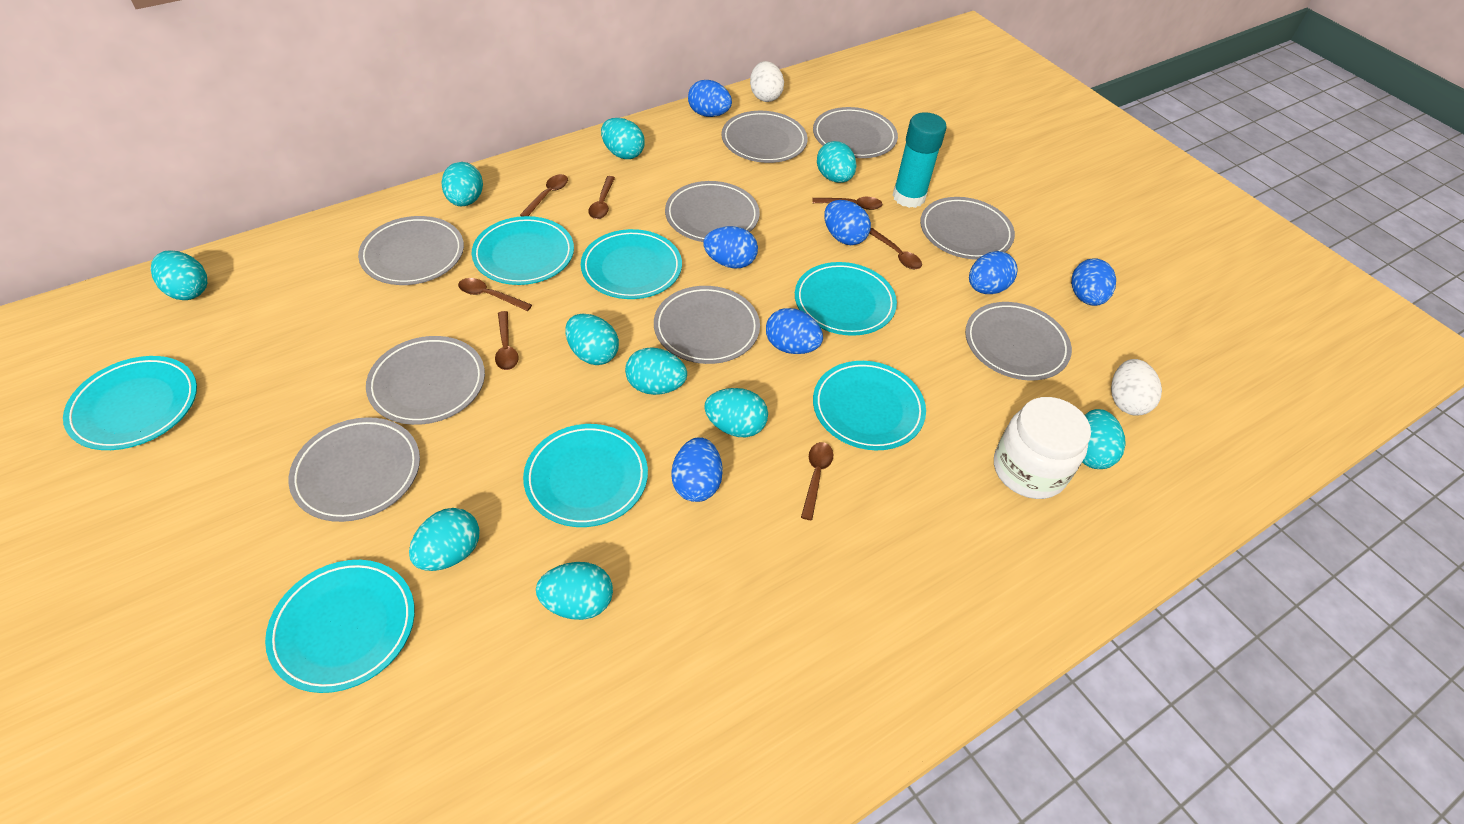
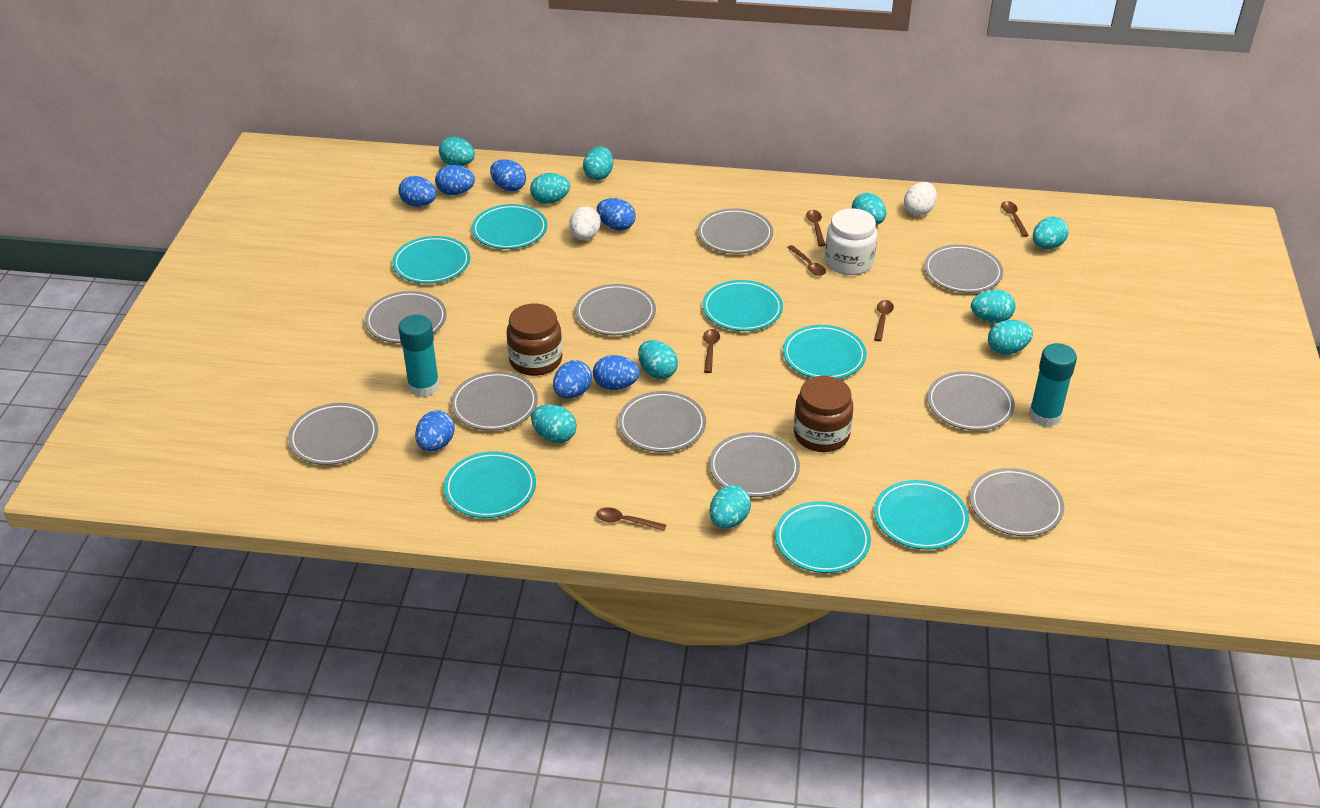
brown jar: none = 0 -> [506,303,562,376] [794,376,853,452] = 2
brown spoon: [458,278,532,311] [495,311,519,370] [520,174,568,217] [588,176,615,219] [801,442,833,520] [812,197,882,210] [869,228,922,269] = 7 -> [596,507,666,531] [703,329,720,373] [787,245,826,276] [806,210,825,246] [874,300,894,341] [1001,201,1029,237] = 6
grey plate: [289,417,420,522] [358,216,464,285] [366,336,485,425] [654,286,760,364] [665,181,760,242] [721,111,808,163] [813,107,898,158] [920,197,1015,260] [965,302,1072,380] = 9 -> [288,403,378,465] [365,291,447,343] [451,371,538,431] [575,284,656,335] [618,391,706,452] [698,208,773,254] [709,432,800,497] [924,245,1003,293] [927,371,1015,431] [970,468,1064,536] = 10
turquoise glue stick: [893,112,946,208] = 1 -> [399,315,440,397] [1029,343,1077,427] = 2

